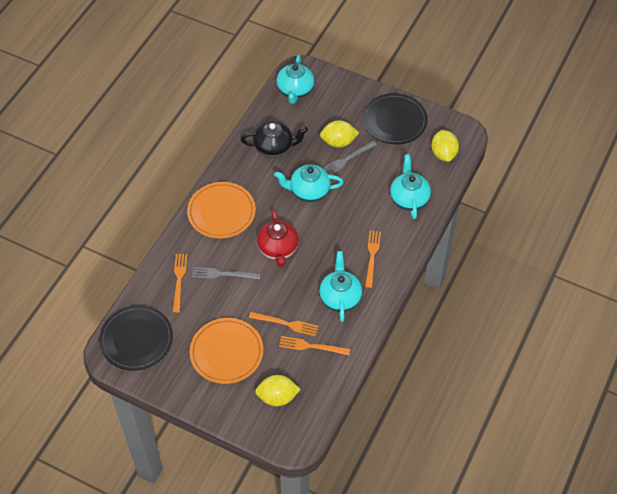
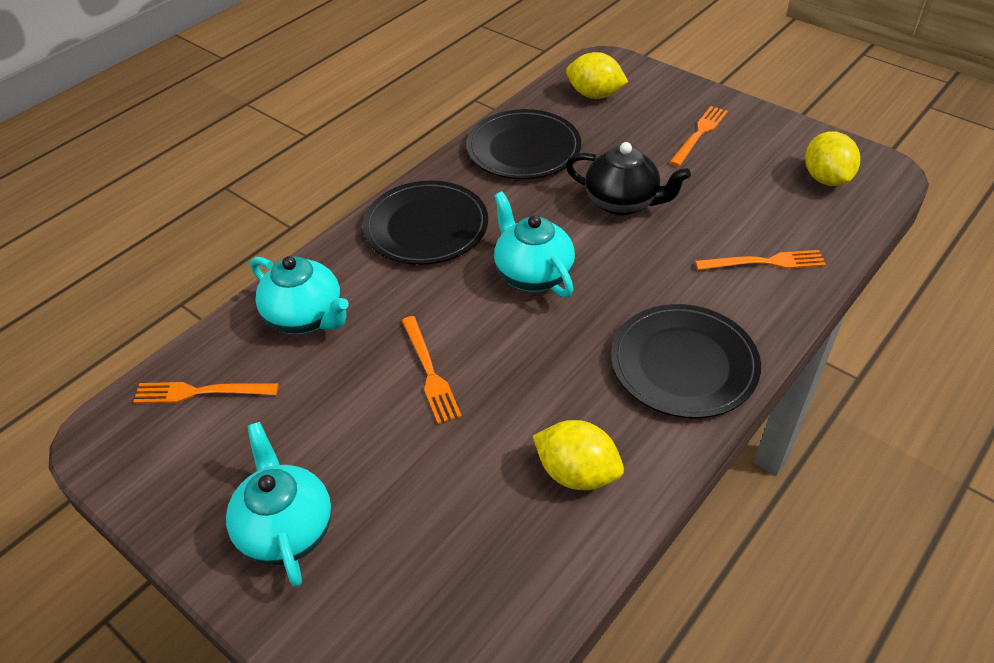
black plate: [99,305,173,371] [363,93,428,144] = 2 -> [363,181,488,265] [466,109,581,179] [611,304,761,418] = 3
grey fork: [192,267,260,279] [323,141,377,175] = 2 -> none = 0
orange plate: [187,182,256,239] [189,318,263,384] = 2 -> none = 0
red teapot: [257,209,299,267] = 1 -> none = 0
turquoise teapot: [274,165,344,202] [277,55,315,104] [319,251,362,322] [390,154,431,219] = 4 -> [226,422,332,587] [250,256,349,334] [494,191,575,298] = 3

